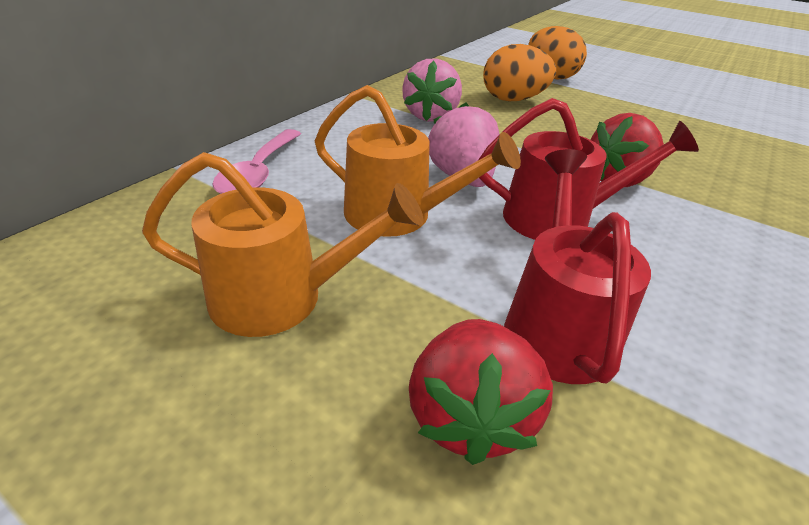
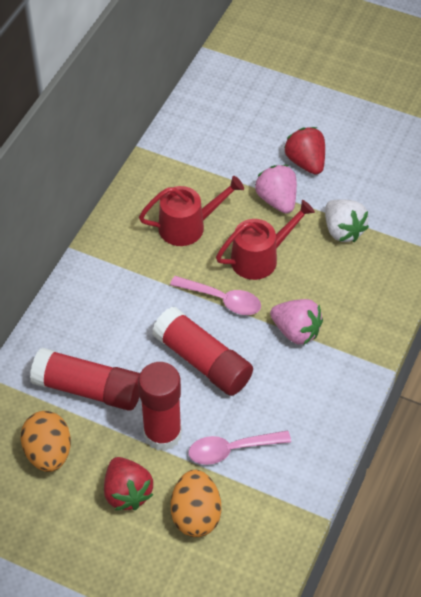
orange watering can: [142,152,424,337] [315,85,521,237] = 2 -> none = 0
pink spoon: [213,129,301,194] = 1 -> [170,276,261,315] [189,430,291,465] = 2
red glue stick: none = 0 -> [30,348,140,411] [138,362,182,451] [152,307,253,396] = 3
white strawberry: none = 0 -> [325,200,369,242] = 1

